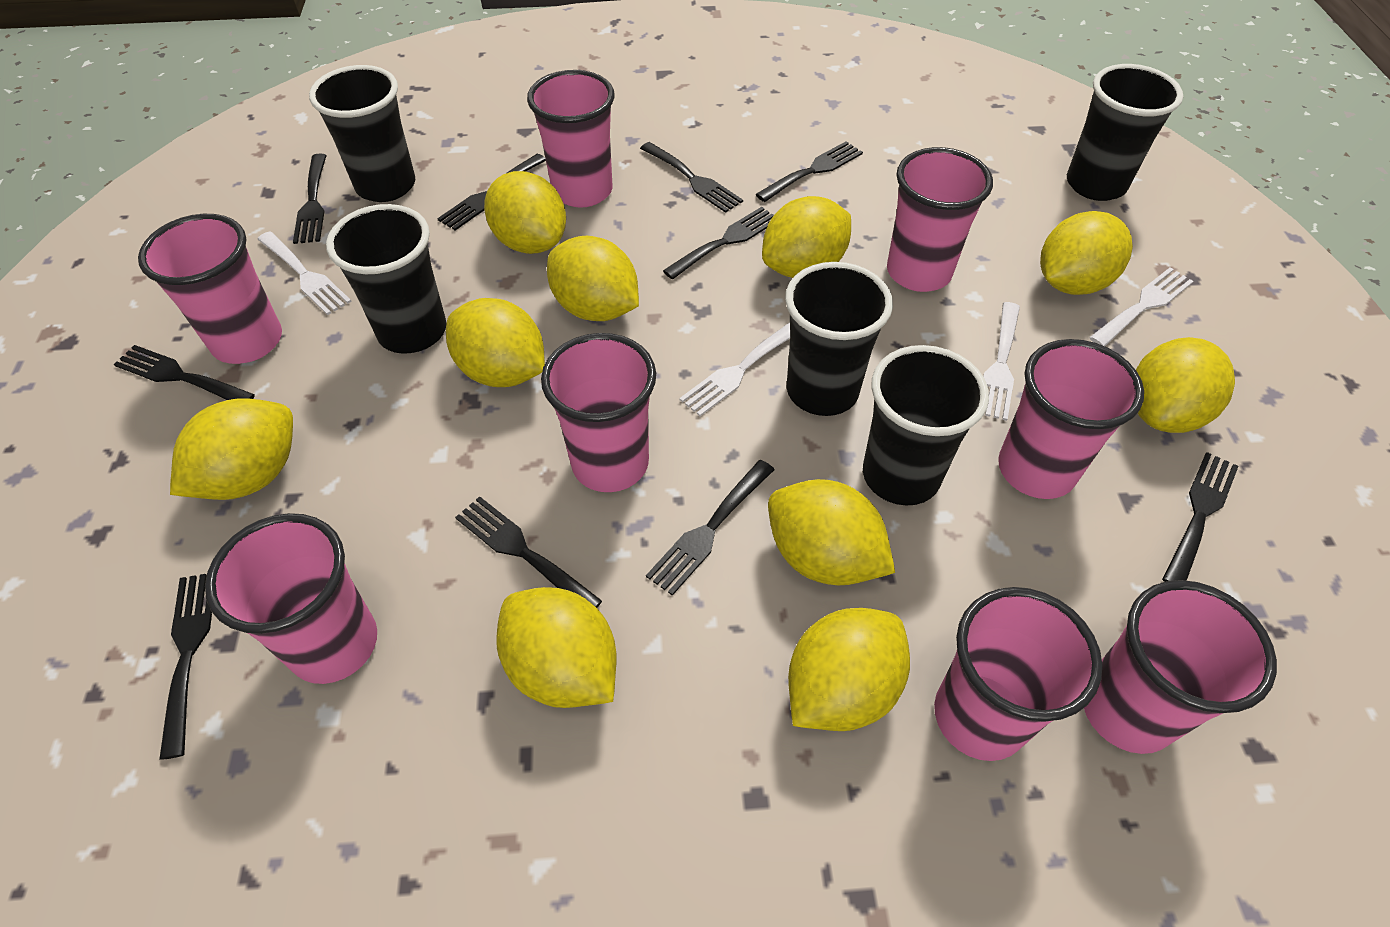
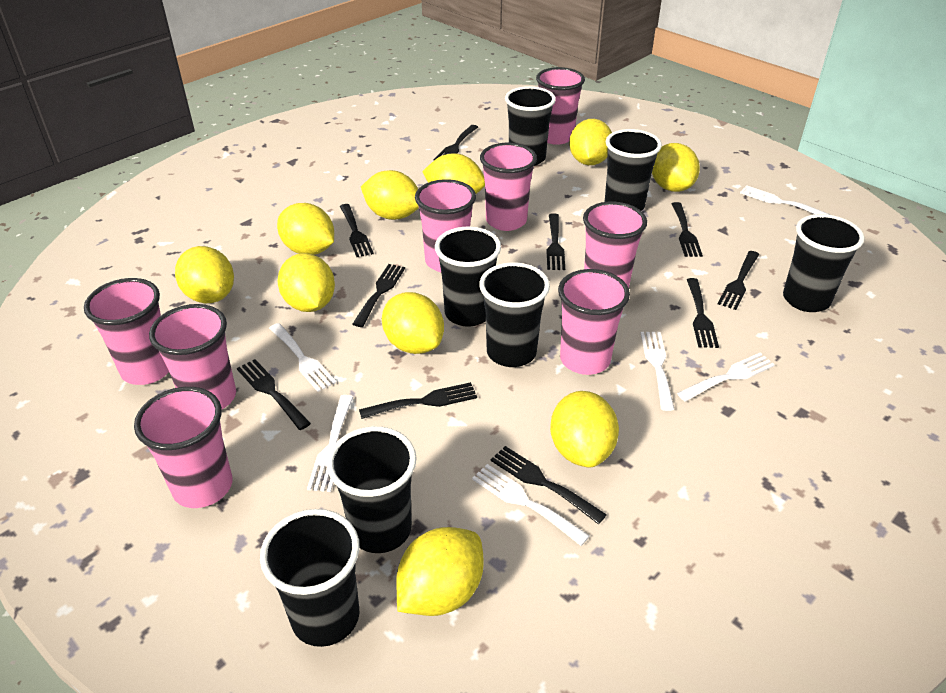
black cup: [309,65,415,202] [326,204,446,354] [785,262,893,416] [863,345,989,506] [1067,64,1183,201] = 5 -> [260,509,360,647] [327,426,417,553] [435,227,501,327] [479,262,550,367] [505,86,556,166] [605,129,662,211] [783,214,865,312] = 7
white fork: [258,231,352,315] [679,322,790,416] [983,302,1020,421] [1089,267,1193,346] = 4 -> [269,323,336,392] [307,395,353,492] [472,464,590,546] [641,332,674,411] [677,353,775,402] [740,185,830,215] = 6

